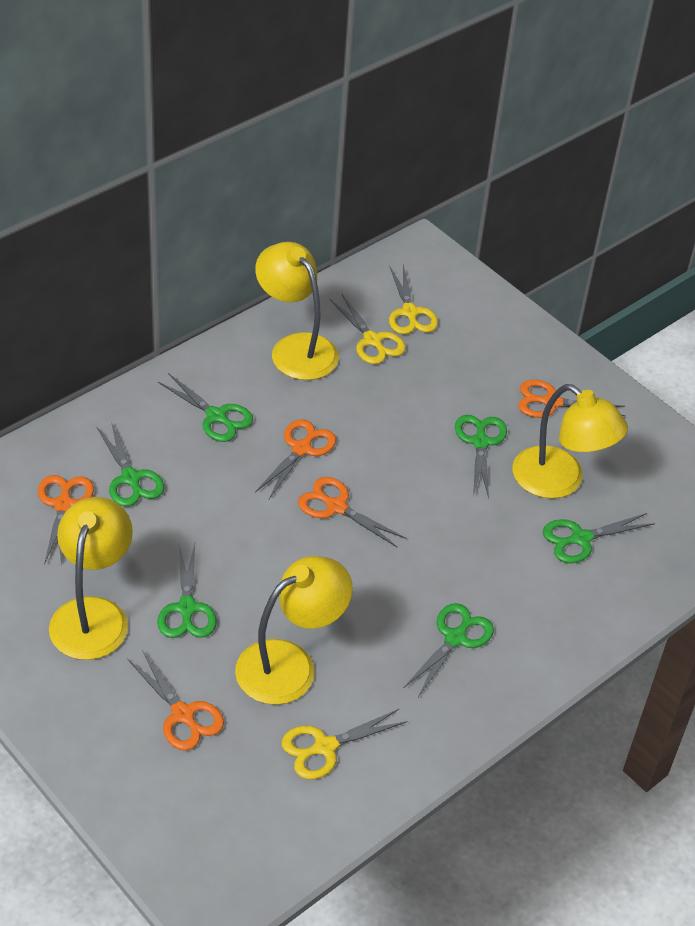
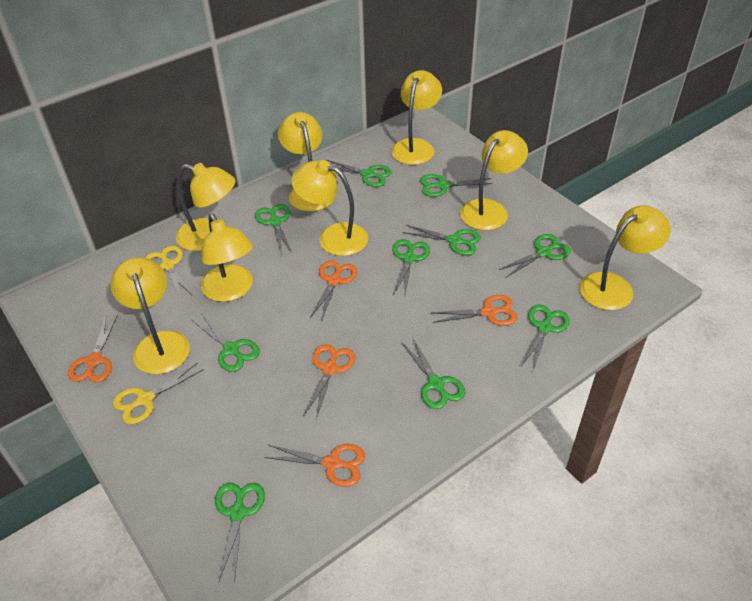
green scissors: [97,422,164,506] [157,544,217,638] [158,373,253,442] [403,603,494,697] [455,415,507,498] [543,513,655,563] = 6 -> [192,313,260,372] [215,483,265,584] [255,204,292,255] [327,160,392,187] [392,239,430,295] [402,337,465,409] [403,225,481,255] [420,174,493,197] [499,234,571,277] [521,305,570,370] = 10
yellow lamp: [49,497,133,660] [235,556,353,705] [255,242,339,380] [512,384,628,499] = 4 -> [110,257,190,374] [176,163,235,251] [201,213,253,302] [278,112,333,212] [291,160,368,256] [391,70,442,165] [460,130,528,230] [579,205,671,310] = 8
yellow scissors: [282,708,408,779] [329,294,406,364] [389,265,438,334] = 3 -> [113,362,204,424] [145,246,193,299] = 2

